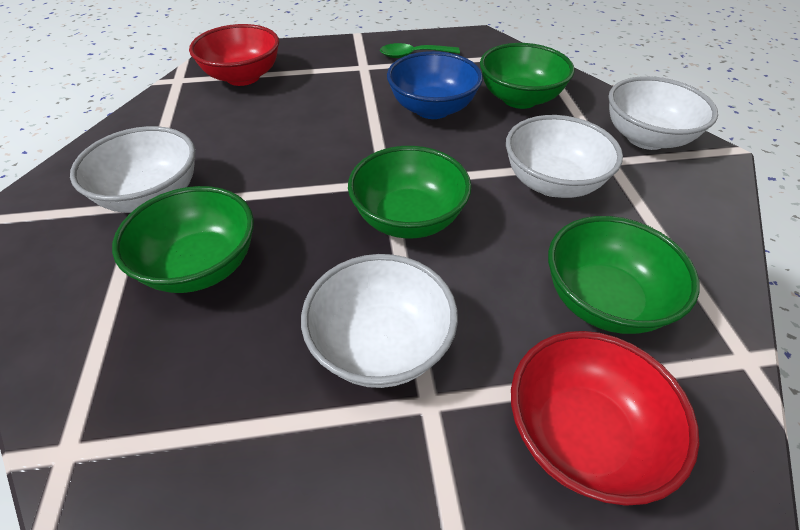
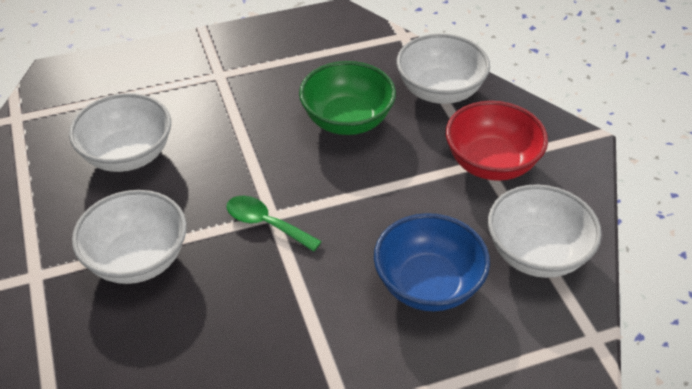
green bowl: [112,186,254,293] [348,146,472,238] [480,43,574,109] [548,216,700,334] = 4 -> [299,61,396,135] = 1
red bowl: [189,24,279,86] [511,331,699,506] = 2 -> [446,101,548,181] = 1

